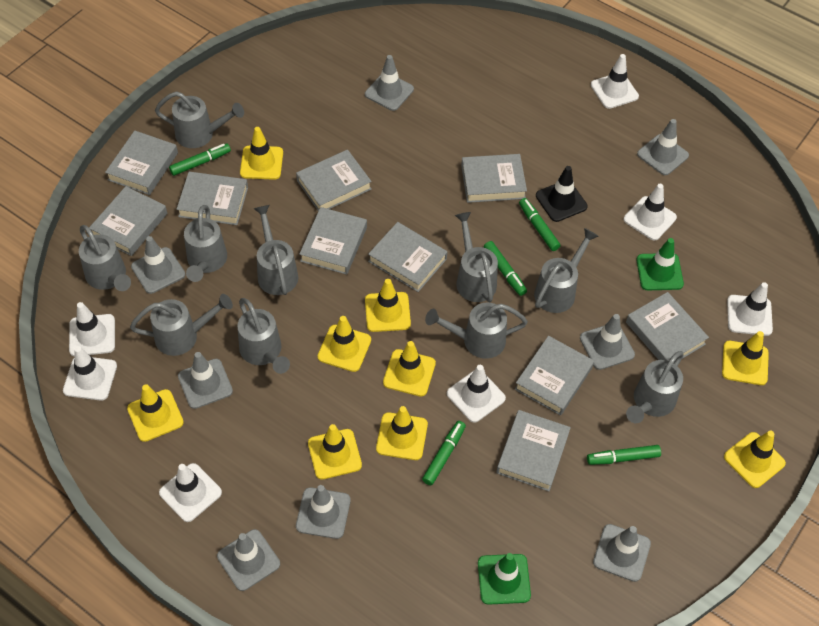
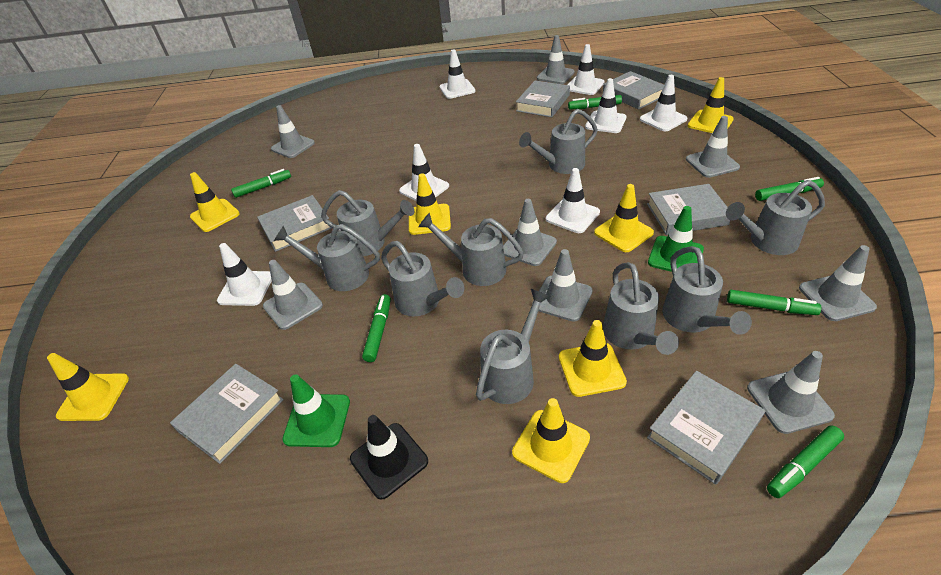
green marker: [169,143,231,176] [422,421,466,485] [484,241,527,296] [519,198,561,251] [587,445,661,465] = 5 -> [231,169,291,198] [362,294,391,362] [568,95,622,110] [727,290,821,315] [755,177,824,201] [767,425,844,498] = 6
grey book: [89,186,167,256] [105,130,178,195] [176,172,248,225] [296,150,372,211] [299,207,367,275] [368,222,447,292] [461,154,527,203] [496,410,571,491] [515,336,594,416] [626,292,709,361] = 10 -> [170,364,284,464] [257,195,332,252] [516,81,570,117] [603,71,664,110] [647,184,731,235] [647,371,765,485] = 6
grey watering can: [79,225,131,291] [130,294,233,356] [155,91,244,148] [184,205,227,282] [237,298,290,374] [253,205,298,295] [425,303,528,359] [455,212,498,302] [534,228,599,313] [626,351,684,423] = 10 -> [274,224,380,291] [321,190,414,256] [381,241,464,316] [418,213,524,286] [476,289,550,404] [519,109,598,174] [603,262,679,355] [662,246,752,335] [726,180,825,255] = 9
yellow traffic cone: [127,384,184,442] [240,127,283,180] [308,424,362,480] [317,316,371,372] [365,279,411,332] [376,406,428,460] [383,341,436,397] [722,331,769,385] [724,431,786,488] = 9 -> [47,353,129,421] [190,172,240,232] [409,173,451,235] [512,398,590,483] [559,320,627,397] [594,184,654,252] [688,77,734,133] = 7

